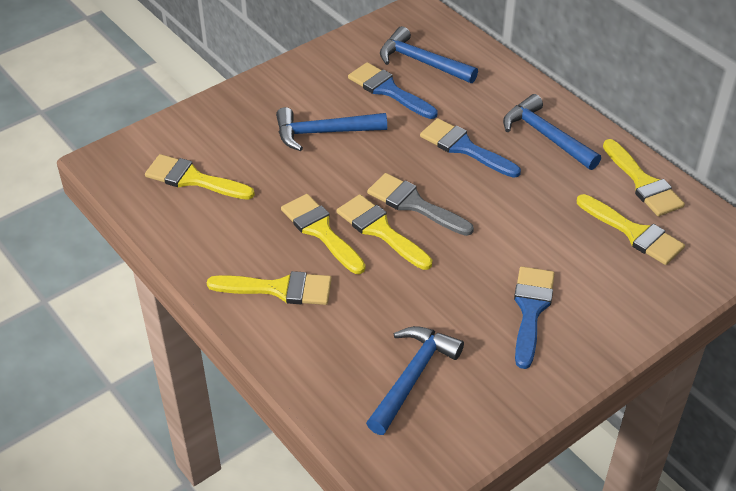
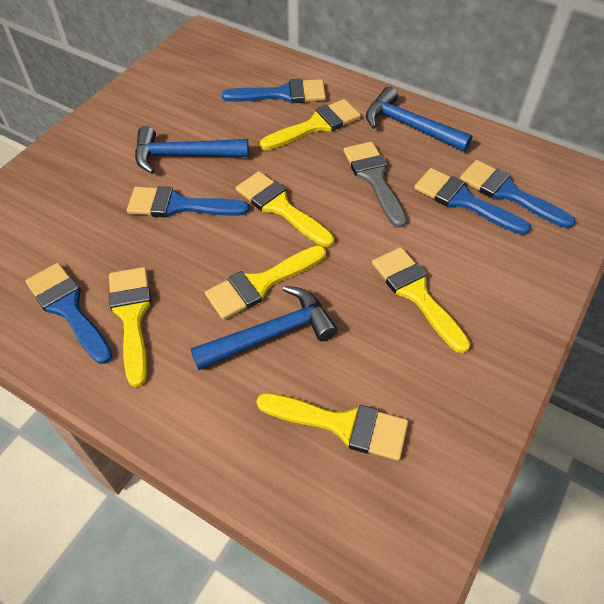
blue brush: [348,62,438,119] [420,118,521,178] [514,267,555,369] = 3 -> [25,263,113,364] [127,186,249,218] [222,79,326,103] [414,168,531,235] [460,160,576,228] = 5
blue hammer: [276,107,387,151] [366,326,464,435] [380,26,478,83] [503,94,601,170] = 4 -> [135,126,249,174] [191,286,338,370] [366,87,473,152] = 3

